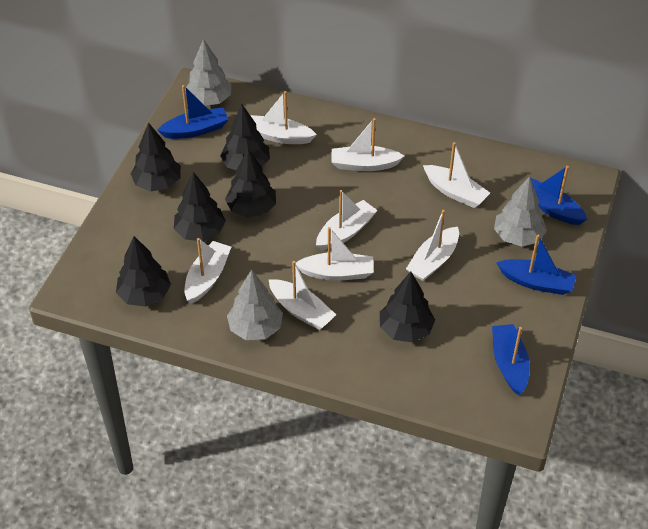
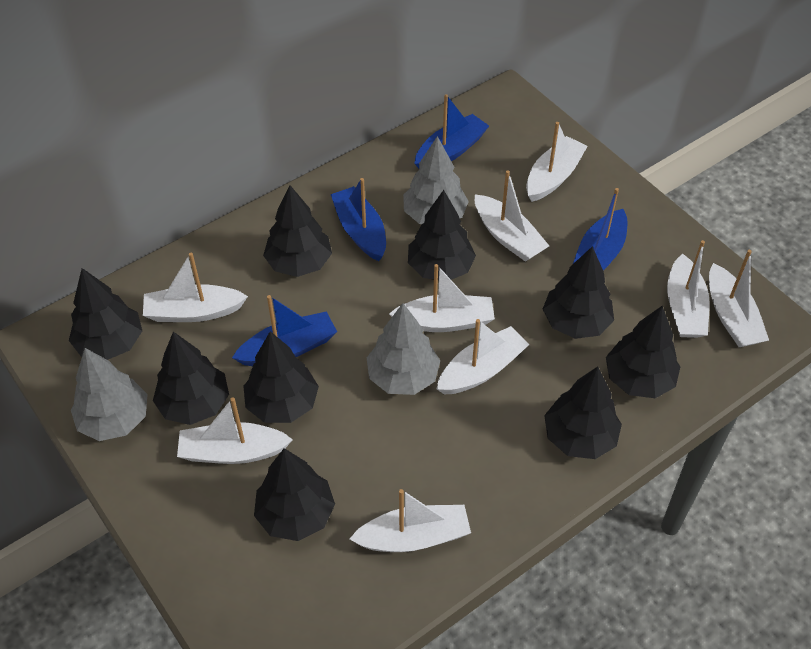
black tree: [116,236,171,307] [131,122,181,191] [174,172,226,241] [220,104,270,170] [225,149,276,217] [380,272,435,343] = 6 -> [69,268,142,360] [153,332,229,425] [243,331,319,423] [254,448,335,541] [263,185,332,277] [408,190,476,280] [543,246,614,339] [544,367,622,459] [606,306,681,398] = 9
white boat: [184,238,231,304] [251,91,317,144] [269,261,336,330] [295,227,374,281] [316,190,378,250] [331,118,404,171] [406,210,459,281] [423,142,490,208] = 8 -> [143,253,248,322] [177,397,293,464] [350,489,471,552] [389,264,495,332] [437,319,530,395] [475,170,549,262] [526,122,588,202] [667,240,710,338] [709,250,769,347] = 9

